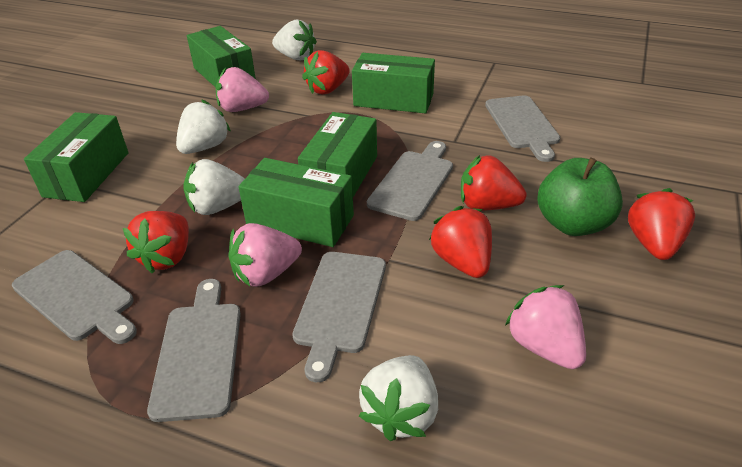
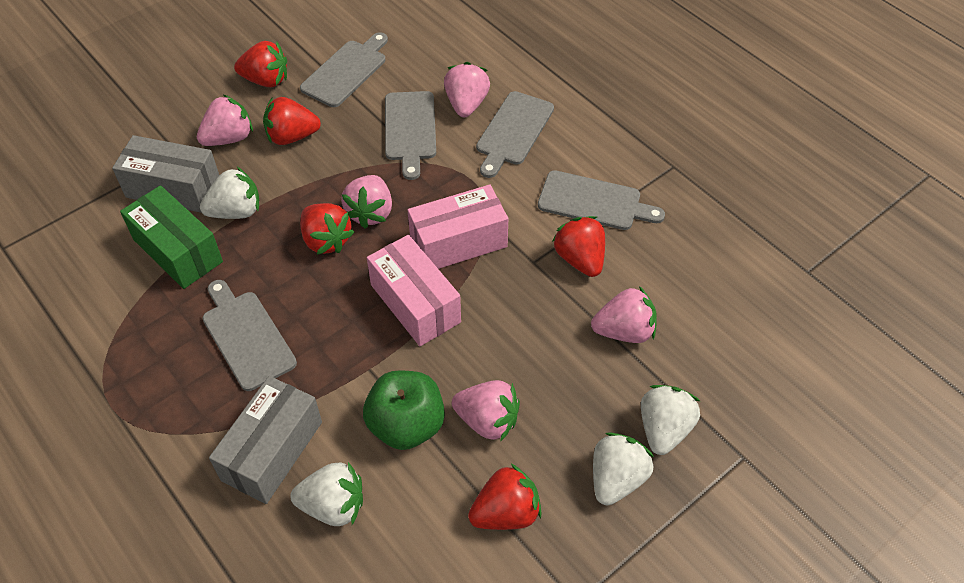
green box: [24,112,129,202] [187,26,256,87] [238,158,354,247] [298,112,377,197] [352,53,435,113] = 5 -> [120,185,223,289] = 1
grey box: none = 0 -> [112,135,220,213] [209,376,322,504] = 2
pink box: none = 0 -> [367,235,461,346] [407,184,508,269] = 2
pink strawberry: [216,67,269,112] [228,223,302,287] [505,285,586,369] = 3 -> [197,95,253,146] [341,175,392,228] [444,62,490,117] [452,380,520,442] [591,286,657,343] = 5

